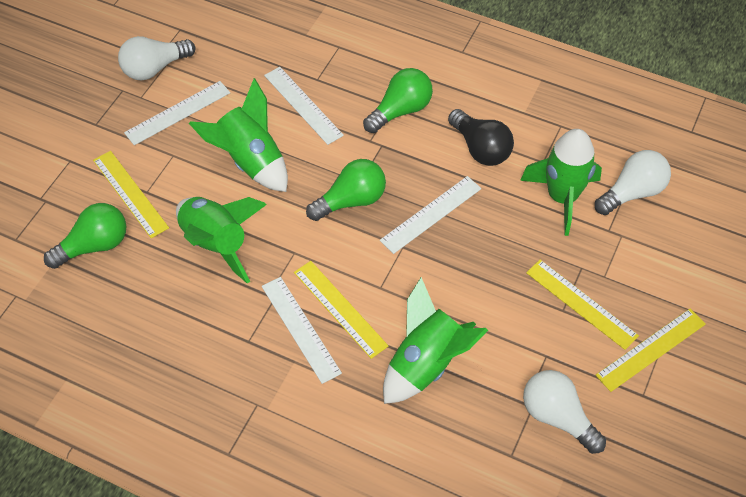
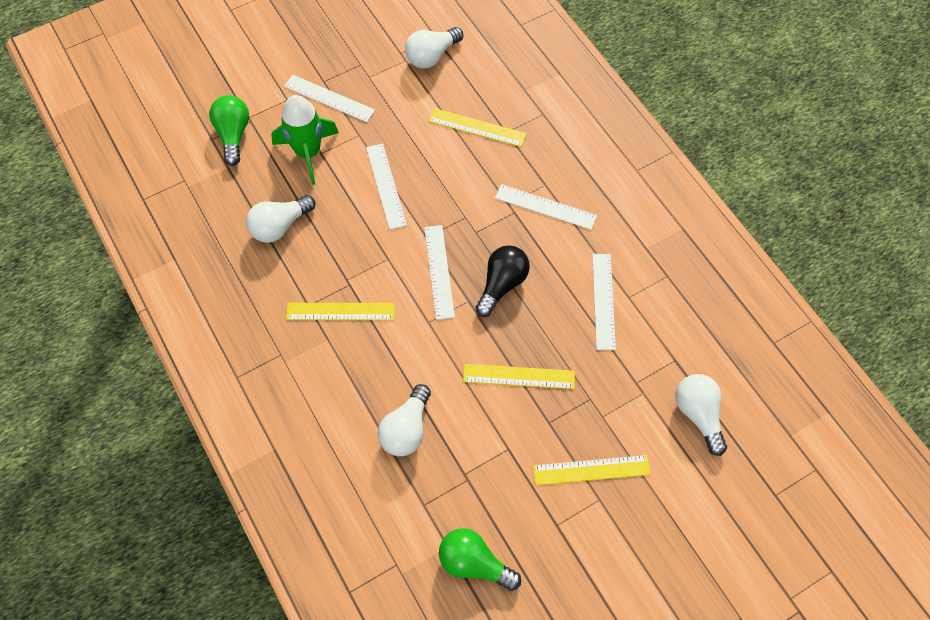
green light bulb: [44,203,126,269] [306,159,386,221] [363,68,433,133] = 3 -> [209,95,249,166] [439,528,521,591] = 2
green rocket: [176,197,267,283] [189,78,288,192] [383,277,488,404] [520,129,602,236] = 4 -> [271,95,339,185] = 1
white light bulb: [118,36,196,81] [523,370,606,454] [595,150,671,215] = 3 -> [246,195,316,243] [378,384,431,456] [405,27,463,68] [675,374,727,456] = 4
white ruler: [124,81,230,145] [262,277,342,384] [264,67,344,145] [380,176,482,254] = 4 -> [284,75,375,122] [366,143,407,230] [424,225,455,320] [495,184,597,230] [592,254,616,350] = 5

